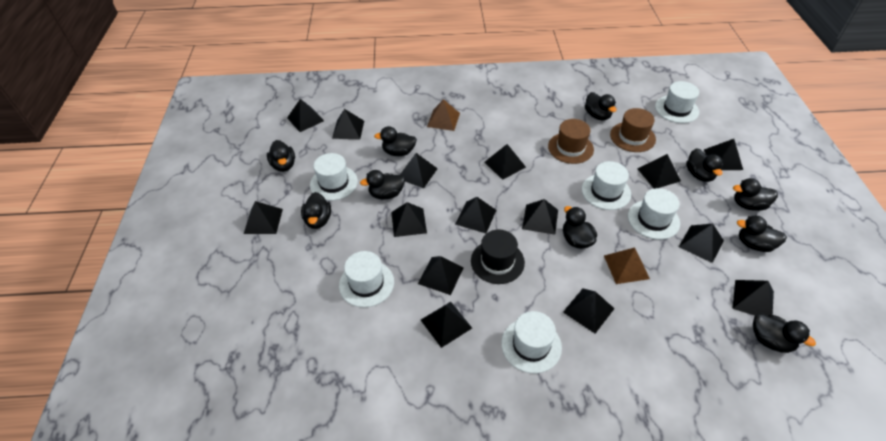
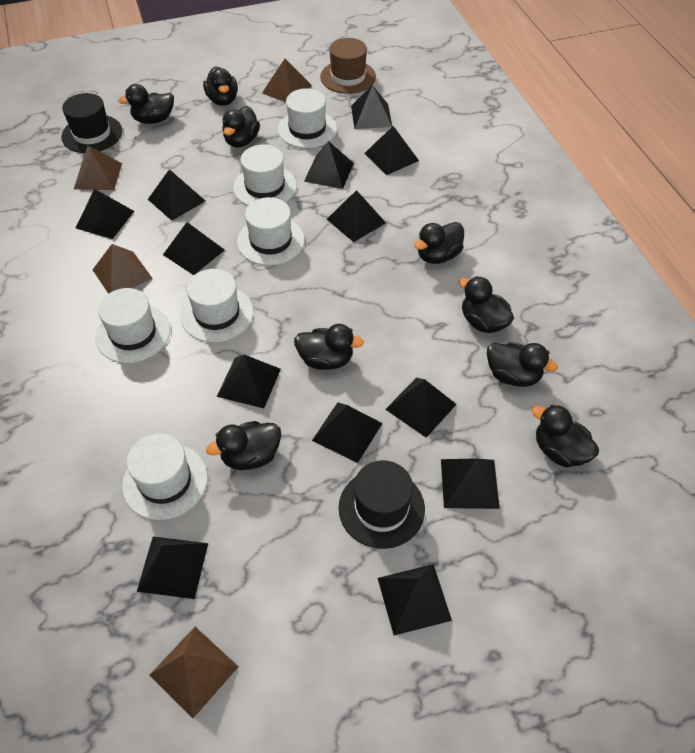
black duck: [267,140,295,172] [301,192,331,229] [360,170,405,200] [374,126,417,156] [563,206,597,249] [585,92,617,120] [686,148,723,182] [733,178,778,211] [737,215,787,252] [753,313,816,353] = 10 -> [118,84,174,124] [203,66,238,106] [206,421,281,470] [222,106,260,147] [294,324,364,370] [414,222,464,264] [459,276,514,333] [487,342,558,387] [532,404,599,467] = 9
black hat: [471,229,525,284] = 1 -> [61,93,122,153] [339,460,425,549] = 2
black pyramid: [244,201,283,234] [287,99,324,132] [332,109,364,139] [391,202,427,237] [400,153,438,188] [418,256,463,295] [421,302,472,348] [455,197,496,233] [485,144,526,180] [522,199,558,235] [563,288,615,334] [637,154,681,189] [679,224,724,263] [704,139,743,170] [732,280,774,316] = 15 -> [76,189,134,239] [137,537,208,599] [148,169,205,221] [163,222,224,275] [217,355,281,408] [304,141,354,189] [312,403,383,463] [327,190,386,242] [351,85,392,129] [364,126,419,175] [378,564,452,635] [385,378,457,438] [441,458,500,509] = 13
brown hat: [548,119,594,164] [610,108,656,152] = 2 -> [320,38,376,94] = 1
brown pyramid: [427,99,460,131] [604,247,650,284] = 2 -> [73,145,122,190] [93,244,153,294] [149,627,239,718] [262,59,312,102] = 4

